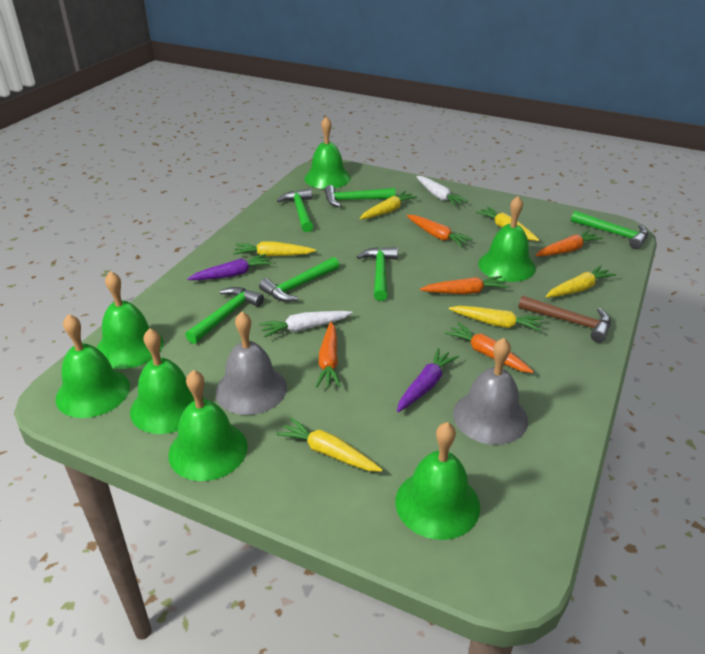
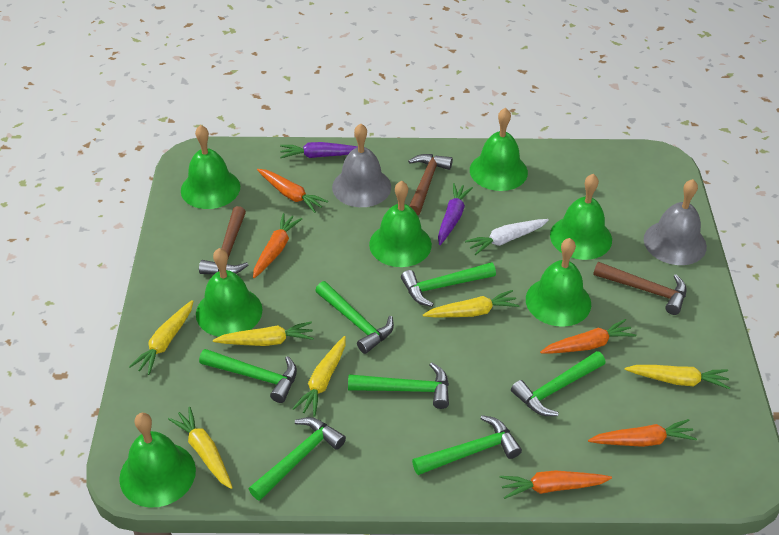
brown hammer: [518,295,611,343] = 1 -> [199,206,248,274] [408,154,453,215] [593,262,687,315] = 3
green hammer: [185,287,264,344] [259,257,340,302] [277,189,313,232] [324,185,396,207] [357,247,398,301] [571,211,648,249] = 6 -> [199,349,297,403] [249,417,346,501] [315,281,394,354] [348,362,449,409] [401,262,496,307] [412,415,522,475] [511,351,606,416] = 7
white carrot: [259,311,353,338] [416,176,468,206] = 2 -> [465,219,549,255] = 1

